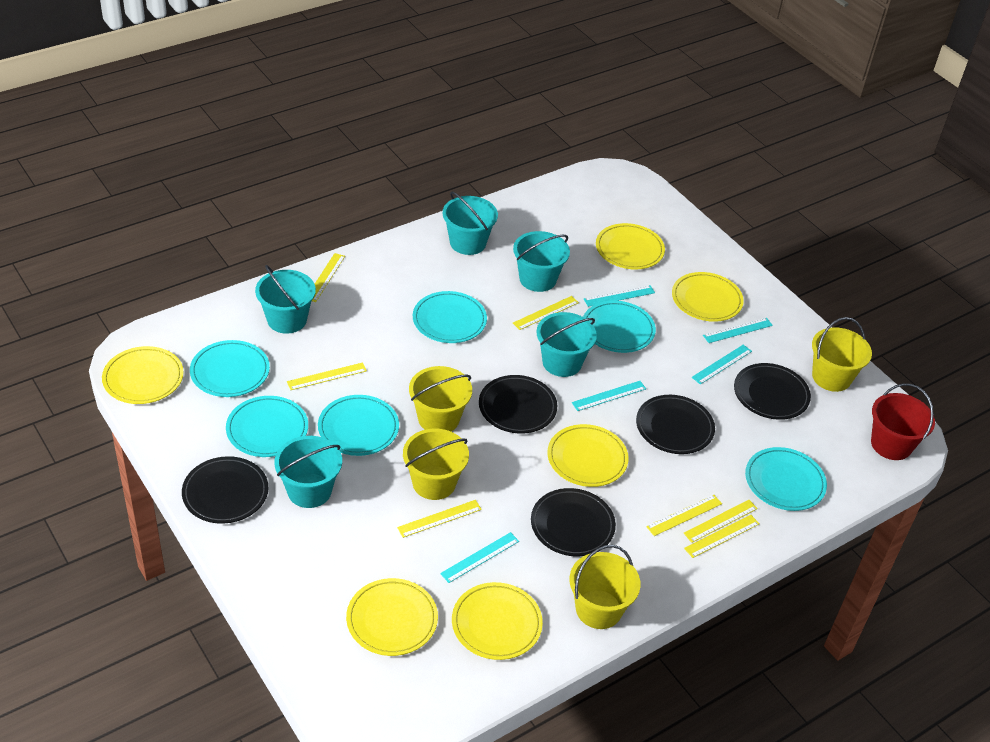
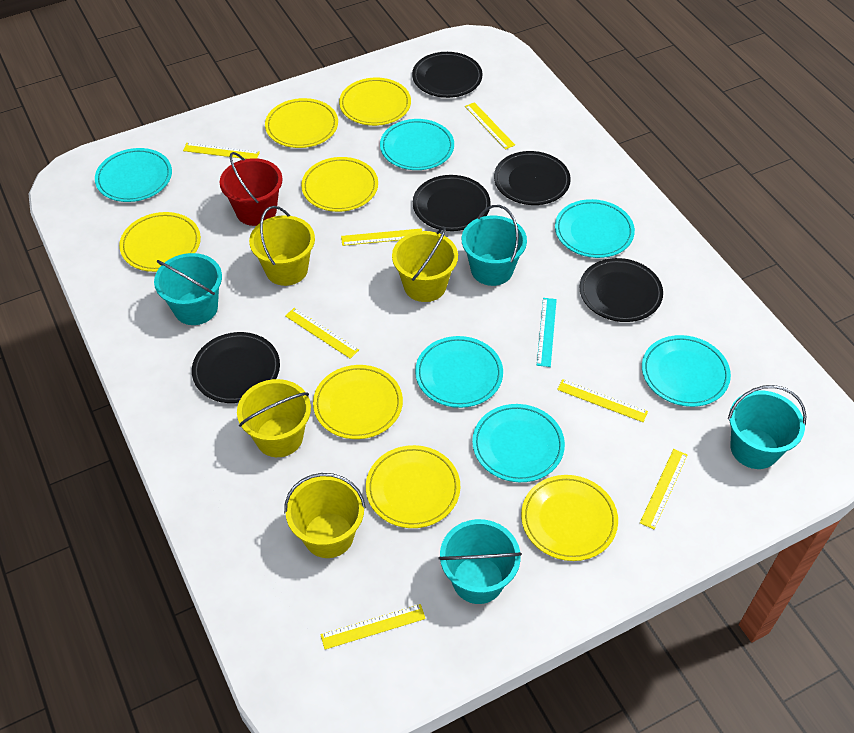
turquoise bucket: [255,265,316,334] [274,436,342,508] [443,191,498,255] [513,231,570,292] [536,312,597,377] = 5 -> [154,253,222,325] [438,519,522,604] [462,205,527,286] [728,385,806,469] = 4
turquoise ruler: [440,532,519,583] [572,381,646,411] [584,285,655,307] [692,345,752,385] [703,318,773,343] = 5 -> [537,298,557,367] = 1
yellow plate: [102,346,184,404] [346,578,438,656] [452,582,543,660] [547,424,628,487] [596,223,665,269] [672,272,744,322] = 6 -> [119,212,201,272] [265,98,338,148] [301,157,378,212] [313,365,403,439] [339,78,411,126] [366,445,460,528] [521,475,618,561] = 7

